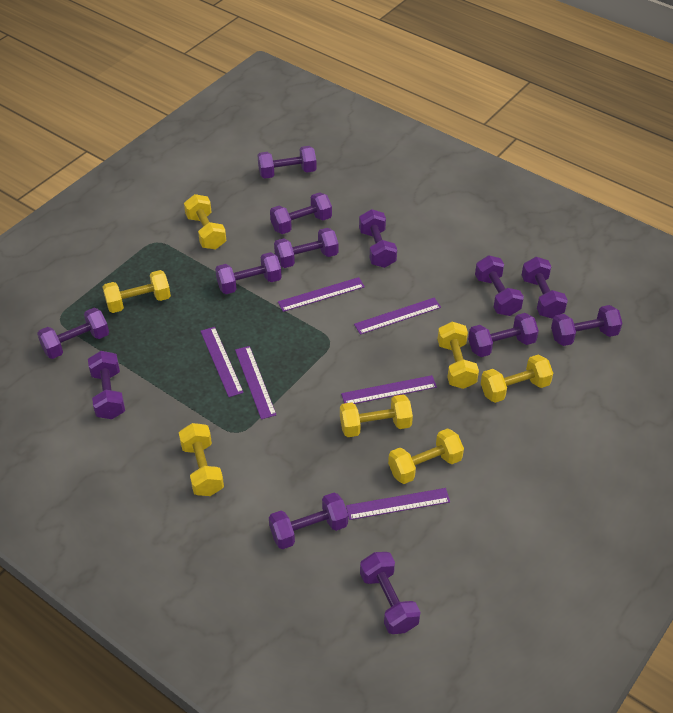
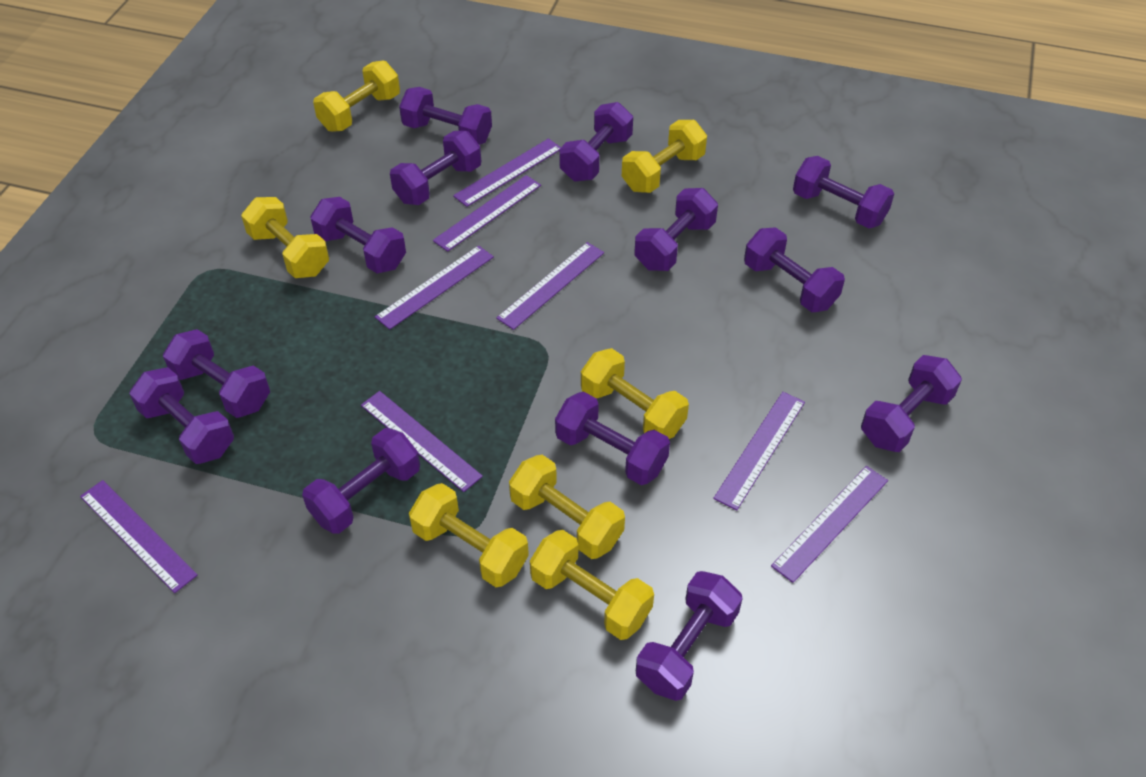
purple ruler: [200,327,244,397] [235,346,276,419] [278,277,365,312] [341,375,437,404] [346,488,450,520] [354,298,441,335] = 6 -> [80,480,198,593] [361,391,483,492] [375,245,494,330] [433,175,541,252] [453,138,561,207] [496,242,604,330] [713,392,805,510] [771,466,888,583] = 8

